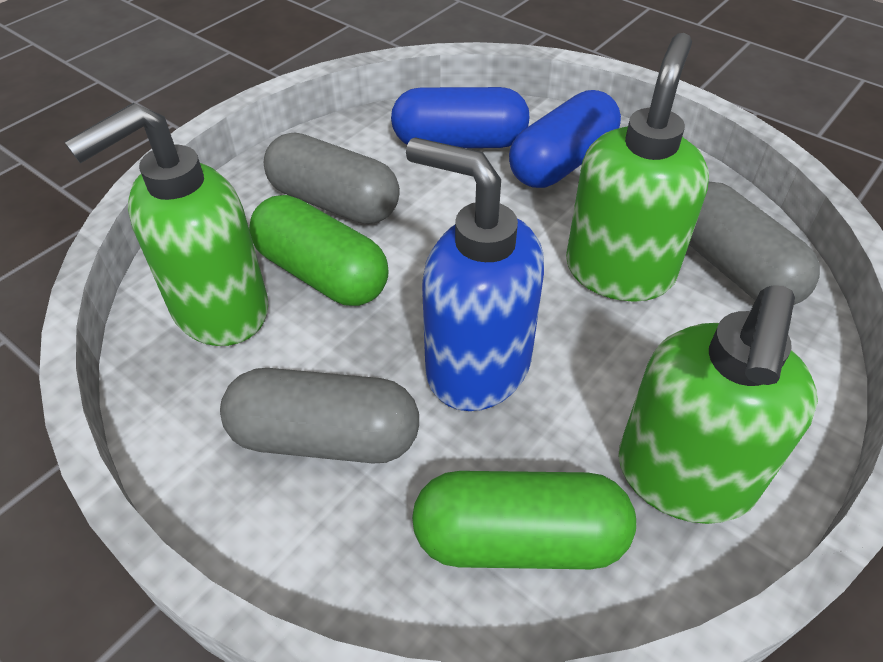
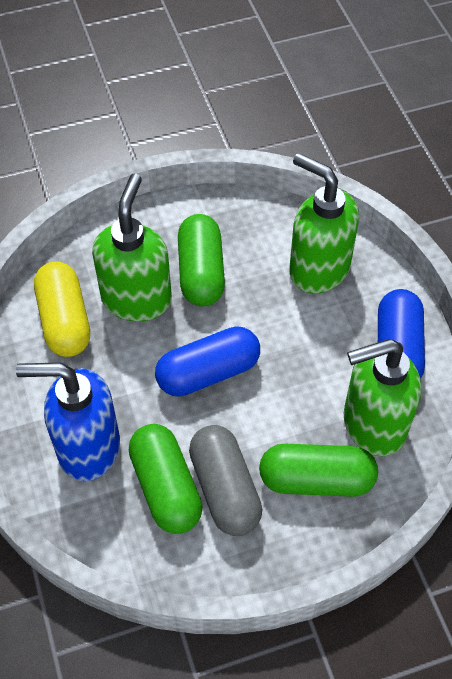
green capsule: [249,195,388,306] [412,471,636,569] = 2 -> [129,424,202,534] [178,214,225,306] [259,444,378,497] = 3
grey capsule: [220,368,419,463] [264,132,400,224] [689,182,820,305] = 3 -> [189,425,262,536] = 1
yellow capsule: none = 0 -> [34,261,90,357] = 1

